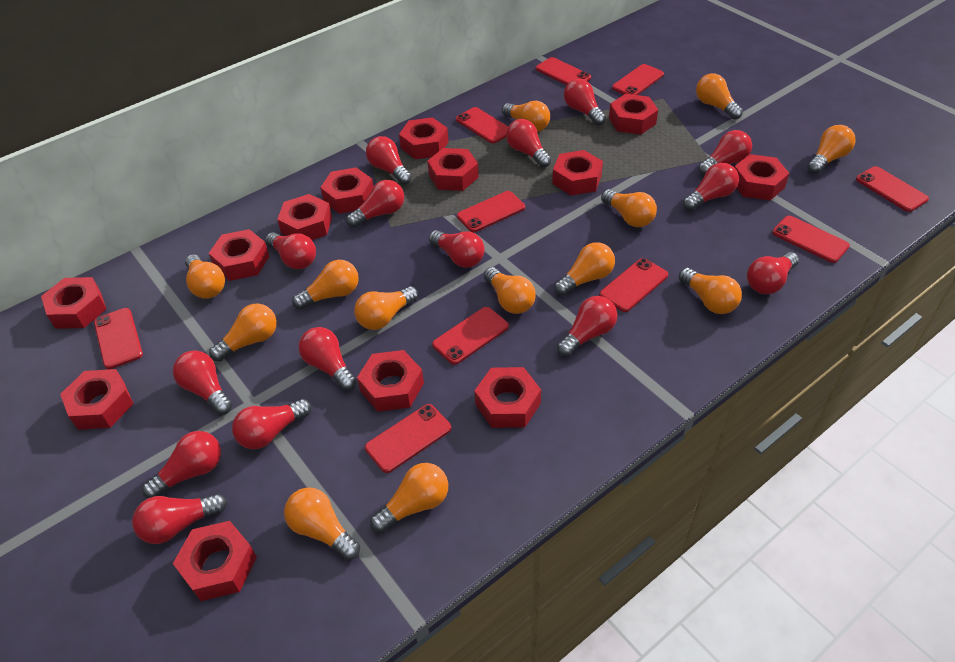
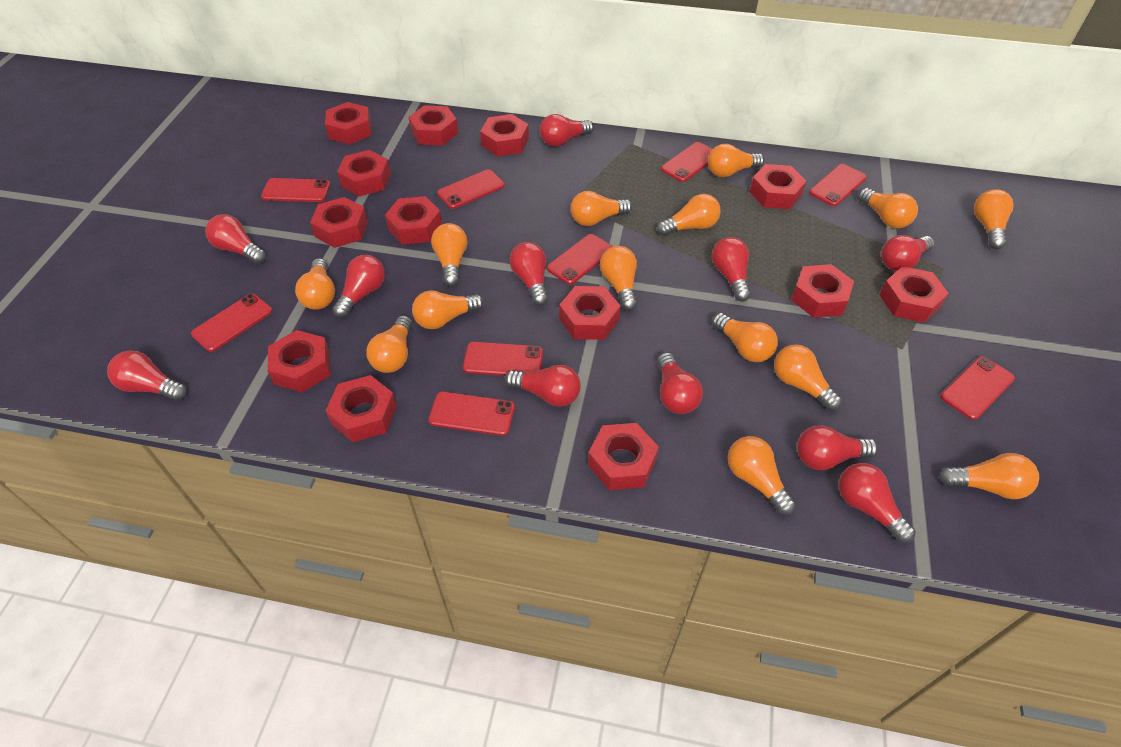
orange light bulb: [185,254,225,299] [209,303,277,362] [284,487,360,560] [292,260,359,310] [354,286,418,330] [370,463,448,533] [484,267,536,314] [502,101,550,132] [554,242,615,296] [601,189,657,227] [678,268,742,314] [696,73,743,120] [807,125,856,174] = 13 -> [295,258,335,310] [366,315,413,373] [412,290,484,329] [431,223,468,287] [571,191,632,226] [600,246,637,311] [657,194,721,236] [708,144,764,177] [712,313,778,362] [728,436,796,515] [774,344,842,411] [858,188,918,228] [939,453,1039,499] [974,189,1014,249] = 14
red light bulb: [132,493,227,544] [142,431,221,498] [173,350,232,415] [232,399,311,449] [265,232,316,269] [299,327,356,391] [346,180,404,228] [366,136,412,185] [429,230,485,268] [506,119,551,168] [557,296,617,357] [564,79,606,125] [683,163,739,211] [698,130,752,176] [747,252,799,294] = 15 -> [107,351,187,401] [205,214,266,264] [332,255,385,318] [505,365,581,407] [509,242,548,306] [540,114,594,147] [657,352,703,414] [712,237,751,302] [797,425,878,470] [839,463,916,543] [881,235,934,272] = 11
red phone: [94,308,143,369] [365,404,451,473] [432,307,509,365] [456,107,508,143] [457,191,525,232] [536,57,591,85] [599,258,668,312] [612,64,664,95] [772,216,850,263] [856,166,929,212] = 10 -> [191,293,272,352] [261,178,330,202] [428,391,515,436] [437,169,505,209] [463,342,543,376] [547,234,613,285] [661,142,712,182] [809,164,867,206] [940,356,1015,420] = 9

